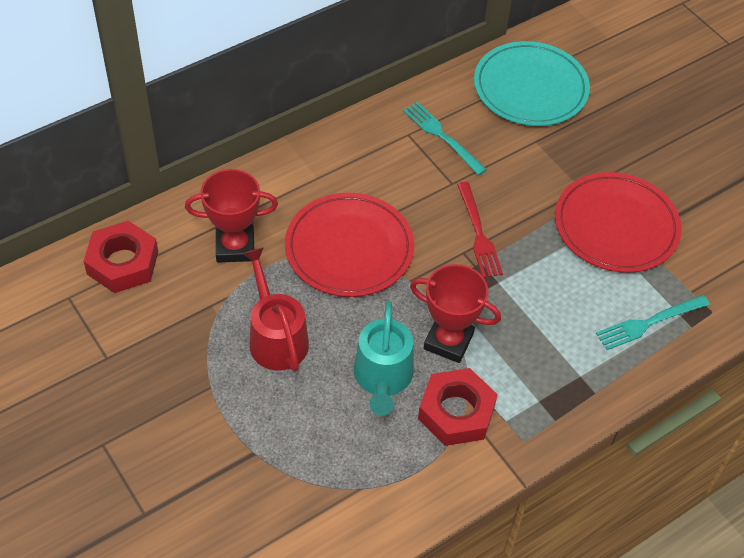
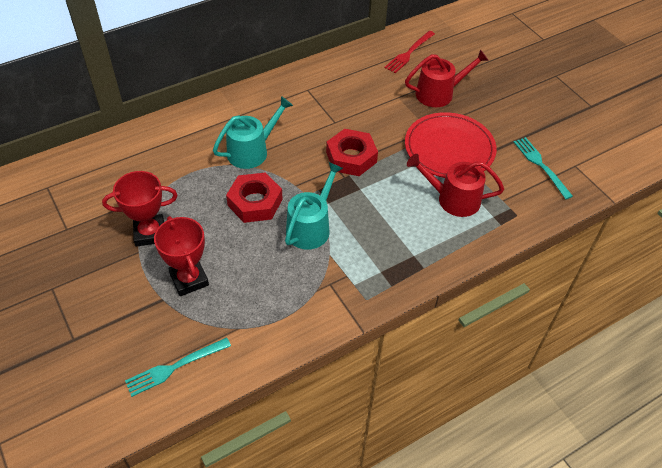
red plate: [285,193,414,297] [555,172,682,273] = 2 -> [405,112,497,178] = 1
red watering can: [242,248,309,372] = 1 -> [405,49,489,107] [407,154,504,217] = 2
turquoise plate: [474,41,590,126] = 1 -> none = 0
turquoise watering can: [354,300,414,416] = 1 -> [213,96,293,169] [285,162,343,250] = 2

